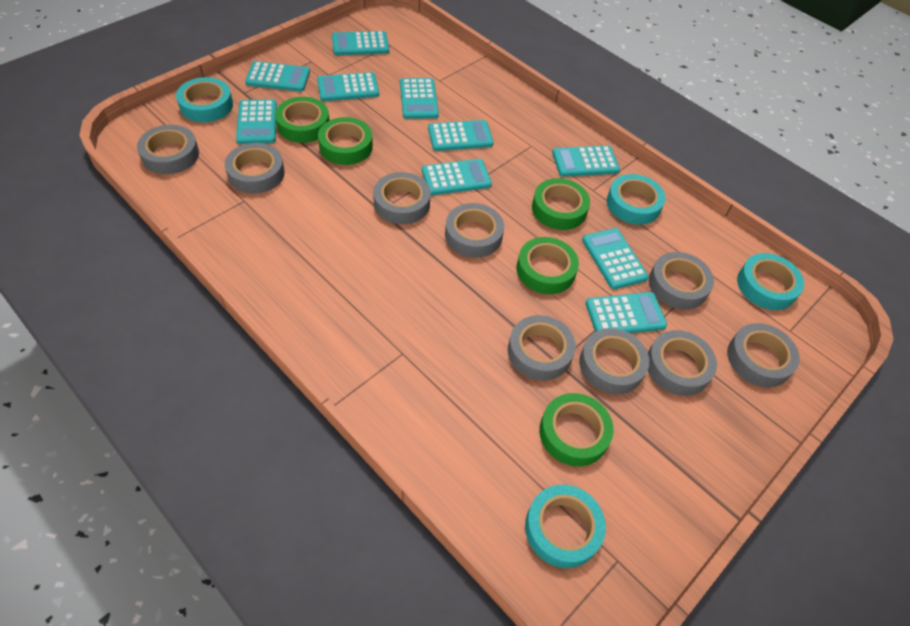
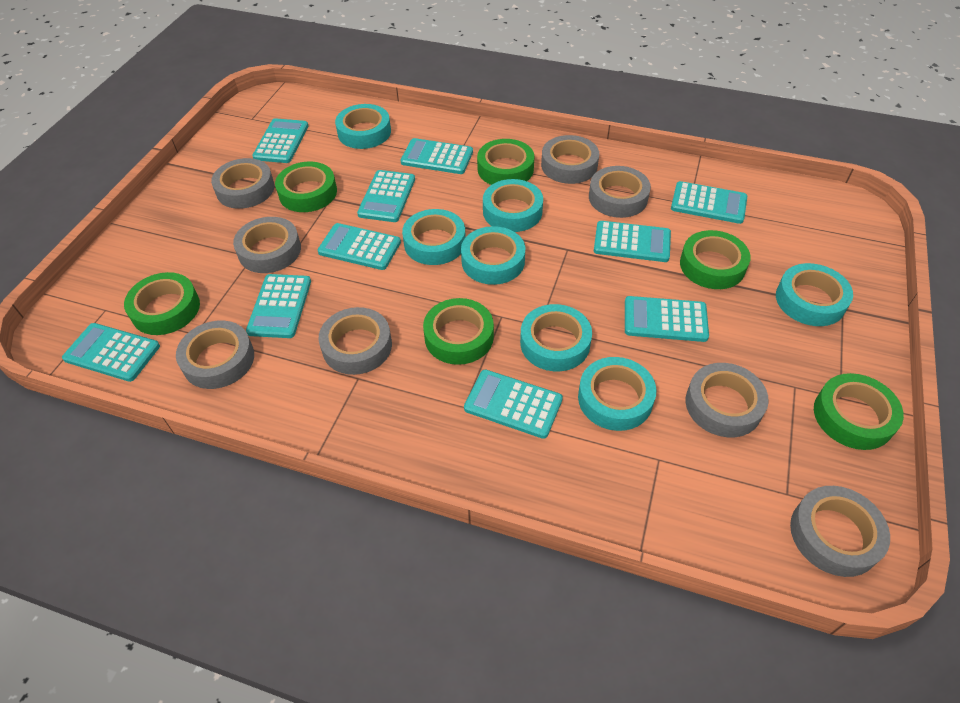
green tape: [275,97,330,143] [318,117,373,165] [517,237,579,294] [532,178,590,230] [539,393,614,466] = 5 -> [124,272,200,335] [275,162,337,212] [423,298,494,365] [477,139,534,185] [680,230,751,289] [814,373,904,450] = 6
grey tape: [137,125,199,174] [225,143,285,194] [373,172,431,224] [445,203,504,258] [508,315,576,380] [579,328,649,394] [648,330,717,396] [649,252,714,310] [727,323,800,387] = 9 -> [176,320,254,389] [211,158,275,209] [233,217,301,273] [319,307,392,375] [541,135,599,184] [589,166,651,218] [685,363,769,437] [790,486,890,577] = 8
turquoise tape: [176,77,233,122] [525,485,606,568] [607,174,666,225] [737,253,804,310] = 4 -> [335,104,391,149] [402,209,466,265] [461,226,525,285] [483,179,543,232] [520,304,592,371] [578,357,656,431] [776,263,853,326] = 7

